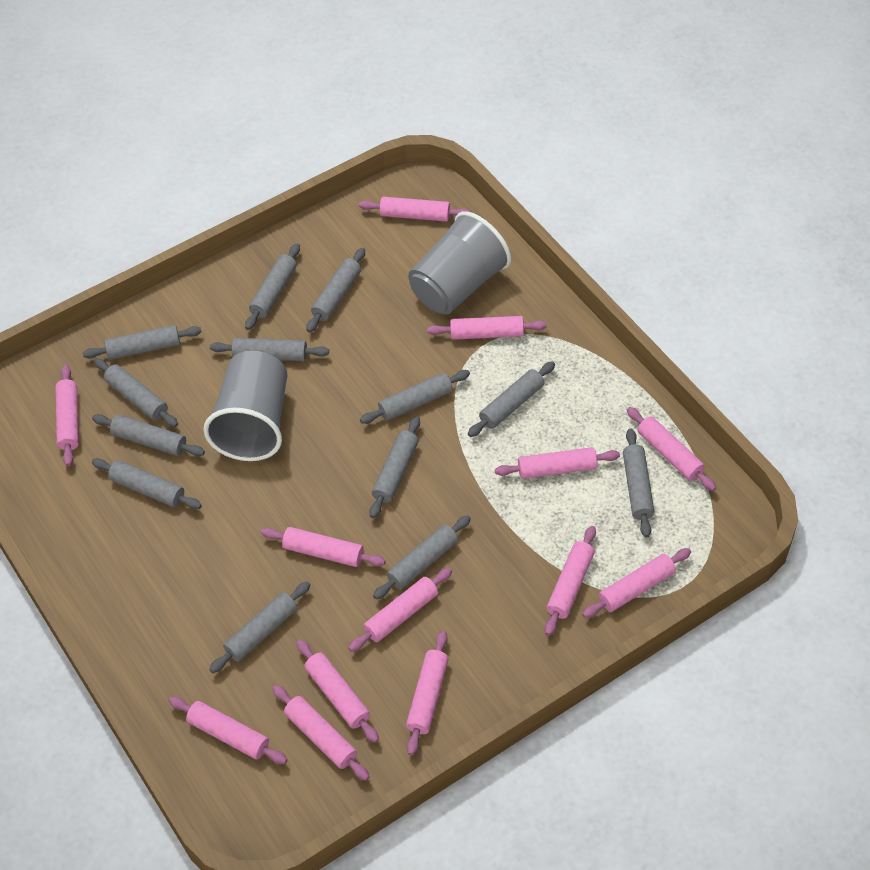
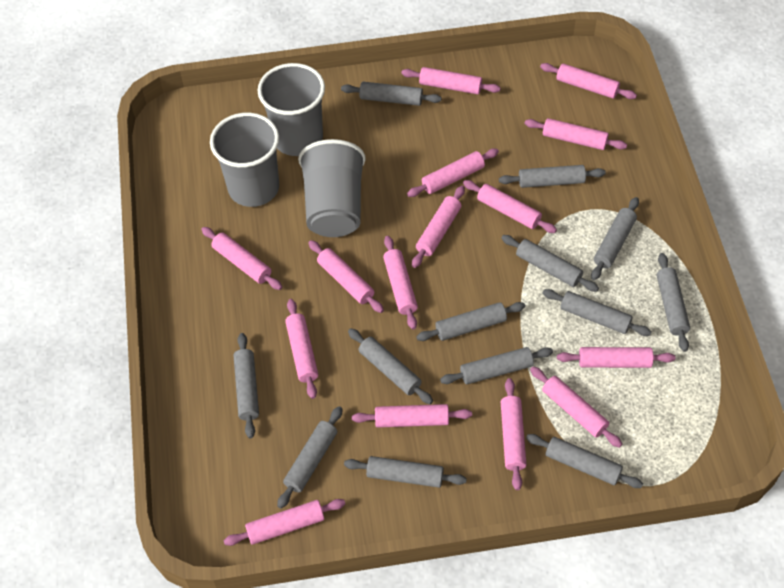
grey cup: [203,351,287,461] [408,211,511,315] = 2 -> [210,113,279,207] [257,63,325,156] [298,139,366,237] = 3
pink rolling pin: [55,365,79,466] [169,697,288,764] [261,527,385,567] [272,685,370,781] [296,640,379,743] [348,568,452,652] [359,197,471,222] [406,631,449,755] [427,316,547,340] [495,447,620,479] [545,526,596,636] [582,548,691,618] [627,407,716,491] = 13 -> [201,227,282,290] [223,499,345,546] [285,299,318,399] [308,240,384,313] [352,404,472,428] [383,236,418,330] [401,67,501,94] [407,149,499,197] [412,186,465,268] [463,180,557,233] [501,378,527,490] [525,118,627,150] [530,367,622,448] [540,63,637,99] [557,347,675,368] = 15

